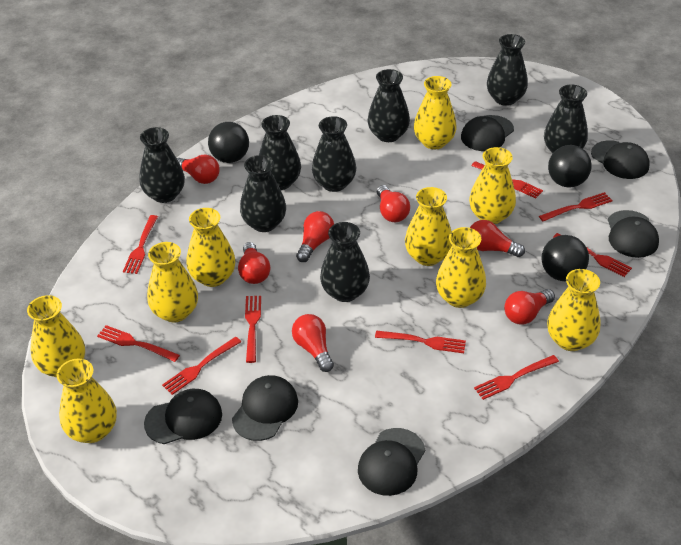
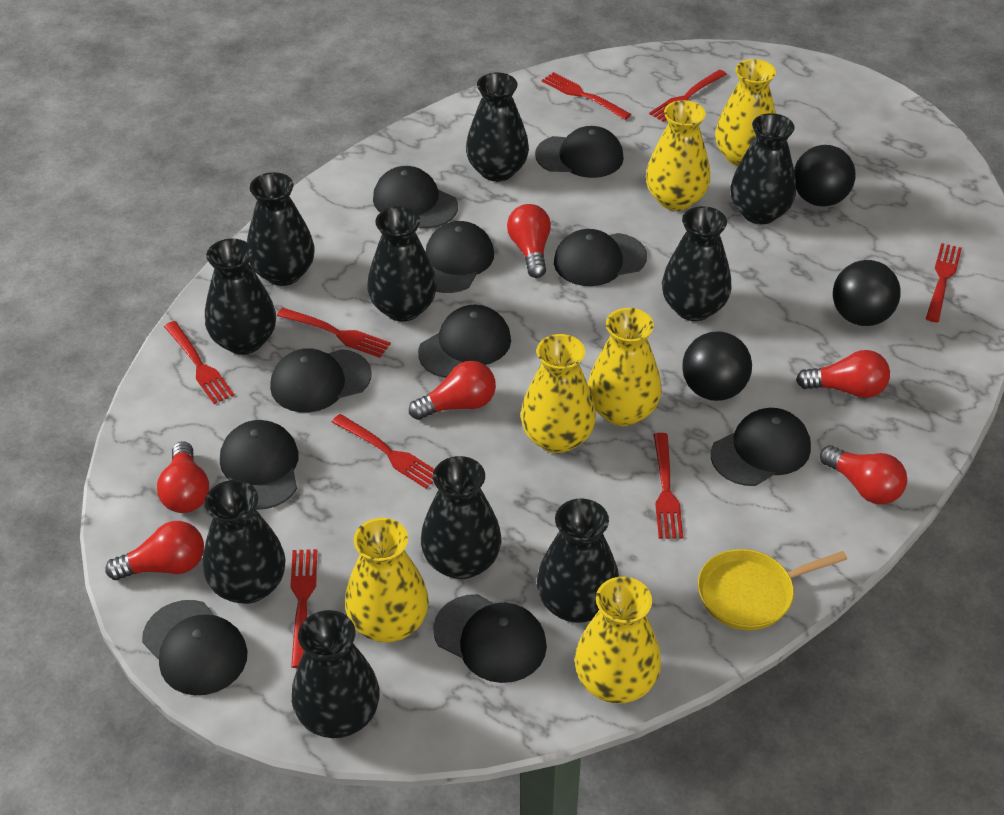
black cap: [144,389,222,444] [232,375,298,441] [358,428,425,496] [461,115,514,151] [591,140,650,179] [608,210,659,258] = 6 -> [142,600,248,695] [220,420,299,510] [270,348,372,412] [373,166,458,228] [418,305,511,378] [426,221,494,293] [433,594,547,683] [535,126,624,178] [554,229,647,286] [711,408,811,486] = 10
black vase: [139,127,185,203] [240,155,286,232] [259,115,301,190] [312,116,356,192] [320,222,370,302] [368,69,410,142] [487,34,528,106] [544,85,588,154] = 8 -> [203,480,286,604] [205,239,276,355] [247,172,315,286] [292,610,380,738] [367,207,437,322] [421,456,501,579] [466,73,529,182] [537,499,619,623] [662,206,732,321] [730,113,796,224] = 10
red fork: [97,325,180,362] [123,215,158,274] [162,337,241,395] [245,296,261,363] [375,330,466,353] [471,161,543,199] [474,355,559,400] [539,192,613,221] [553,233,632,277] = 9 -> [164,321,234,404] [277,308,391,358] [290,549,317,668] [332,414,434,489] [542,72,631,120] [649,69,727,122] [654,433,683,539] [926,243,962,322] = 8
red light bulb: [177,155,220,184] [238,242,270,284] [292,314,334,372] [296,211,334,262] [377,185,410,222] [470,220,525,257] [504,289,555,325] = 7 -> [105,521,204,580] [157,441,209,513] [409,361,496,420] [507,204,551,278] [796,350,890,398] [820,445,907,505] = 6
yellow pan: none = 0 -> [698,549,847,630] = 1
yellow vase: [27,295,85,377] [57,359,117,443] [147,242,198,323] [187,208,236,287] [405,187,452,266] [414,76,457,150] [436,227,486,308] [469,147,516,224] [547,269,601,351] = 9 -> [345,518,429,643] [521,334,596,453] [575,577,661,704] [588,308,662,426] [646,100,710,211] [715,59,776,167] = 6

